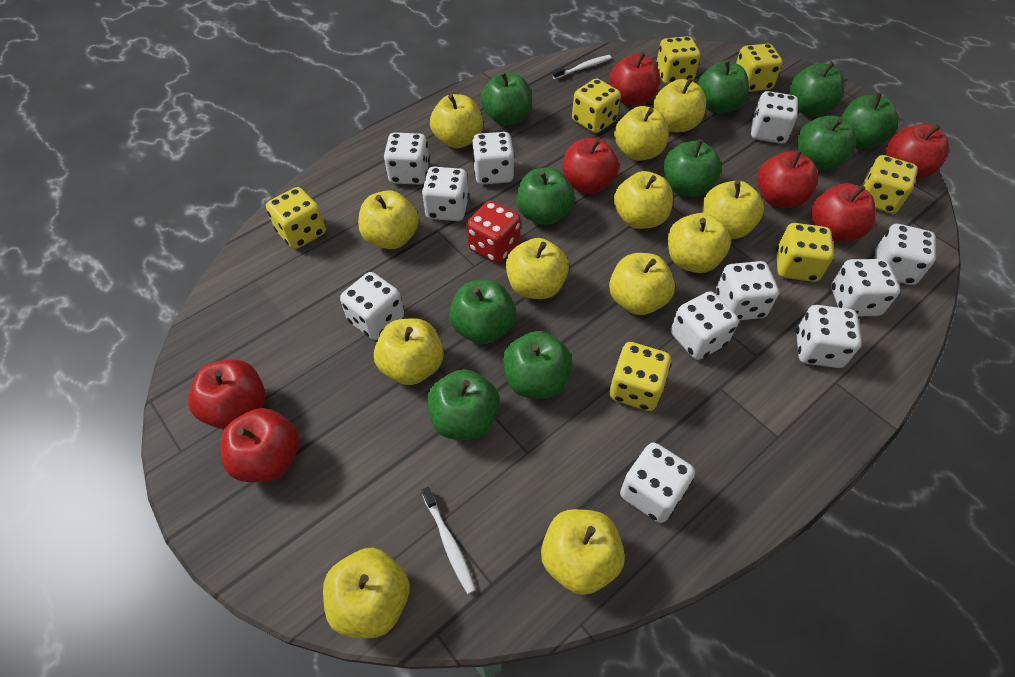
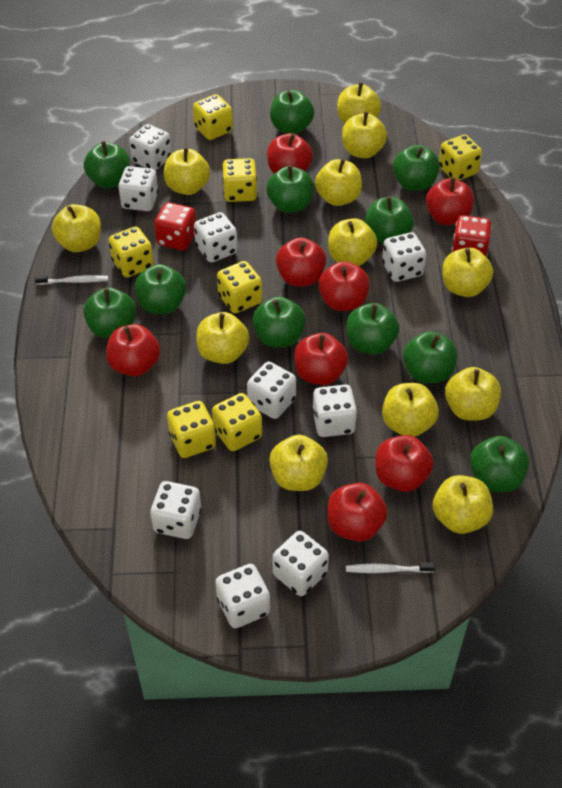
green apple: [427,369,500,440] [449,280,516,344] [481,71,532,126] [502,331,572,399] [516,168,575,225] [664,139,722,197] [697,60,749,114] [790,61,844,116] [797,115,856,171] [841,92,898,149] = 10 -> [83,141,130,188] [83,287,136,338] [135,264,186,314] [253,296,306,348] [266,165,314,213] [270,90,314,134] [347,303,399,354] [365,196,414,244] [393,145,440,191] [403,331,457,383] [470,436,529,492] = 11
red apple: [188,359,265,429] [220,408,299,482] [563,138,619,194] [609,52,660,106] [757,150,818,208] [811,183,876,242] [886,124,949,180] = 7 -> [106,324,160,376] [267,133,313,174] [276,237,326,286] [294,333,348,385] [318,261,370,311] [328,483,388,542] [375,435,434,492] [426,177,474,225] = 8
red dice: [466,201,521,263] = 1 -> [154,202,196,250] [452,215,492,257] = 2
white dice: [340,272,404,340] [384,133,430,185] [422,167,469,221] [472,132,515,185] [620,442,695,523] [671,291,739,360] [716,261,779,320] [751,91,798,144] [796,305,862,368] [831,259,900,316] [875,224,936,285] = 11 -> [118,166,159,211] [129,124,172,171] [150,481,202,539] [194,212,238,263] [215,564,270,628] [247,362,296,419] [273,531,329,596] [312,385,357,437] [382,232,426,282] = 9

